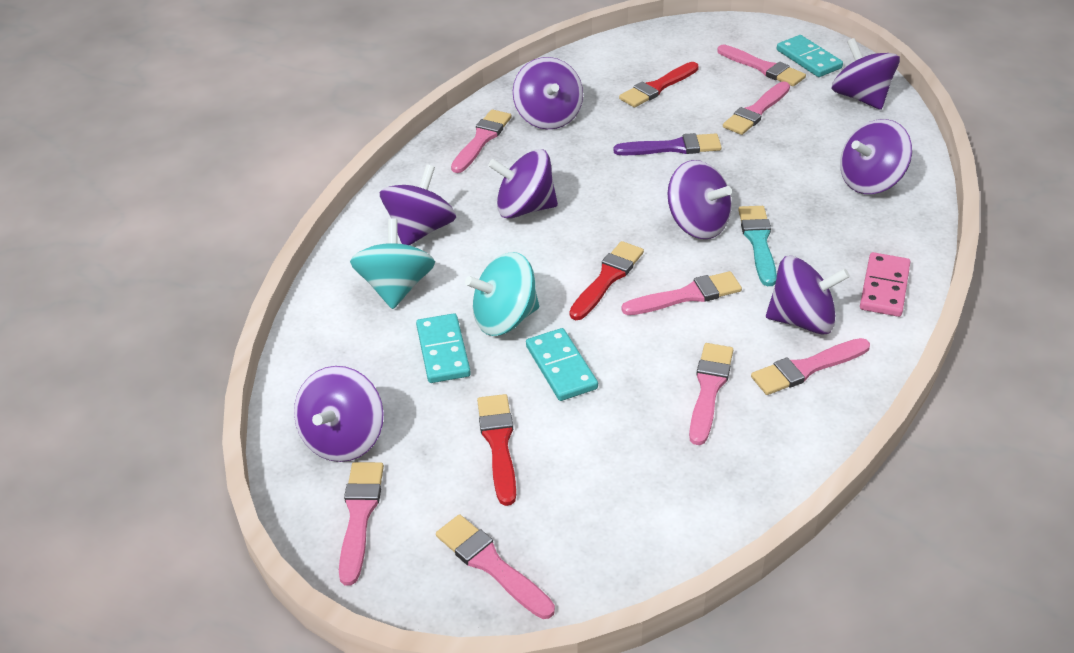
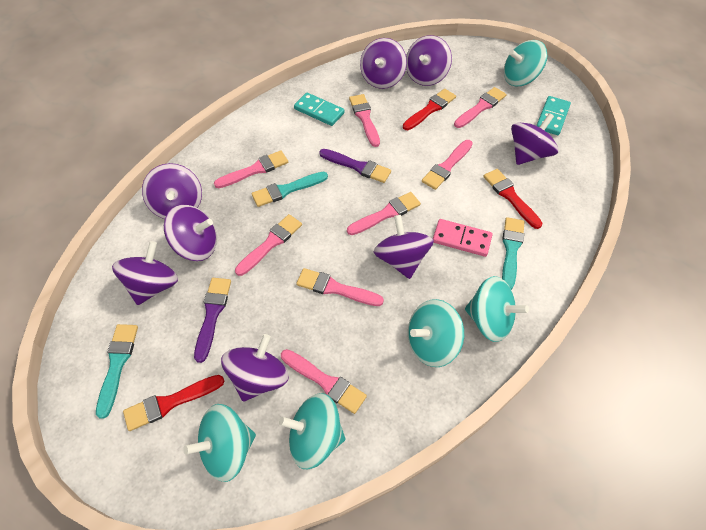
purple brush: [614,133,722,155] = 1 -> [194,278,231,363] [319,149,391,183] = 2
turquoise brush: [738,206,777,286] = 1 -> [96,324,138,419] [252,172,328,207] [502,217,525,290] = 3
turquoise domino: [416,313,471,383] [526,328,598,401] [777,35,843,77] = 3 -> [294,92,344,126] [536,96,571,135] = 2
turquoise spinning top: [350,218,435,309] [465,252,539,336] = 2 -> [183,404,256,482] [279,393,345,469] [408,299,464,367] [465,276,529,342] [504,40,547,86] = 5

